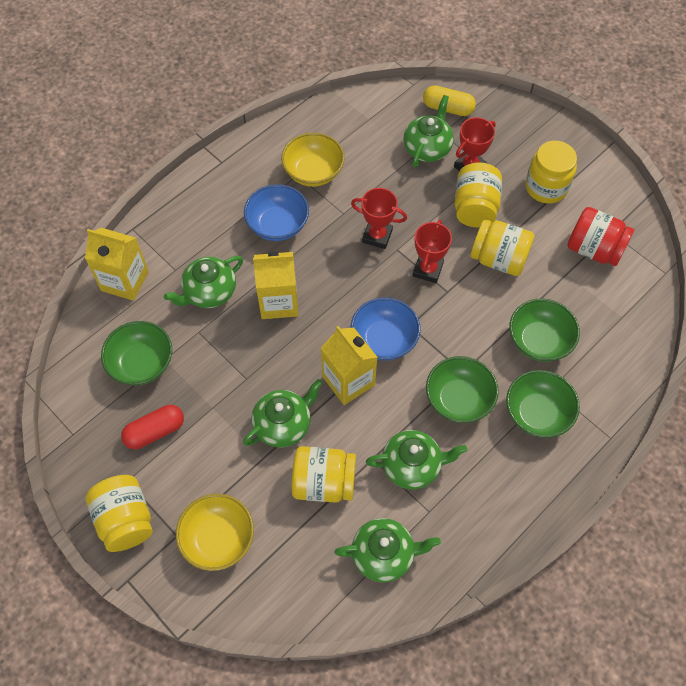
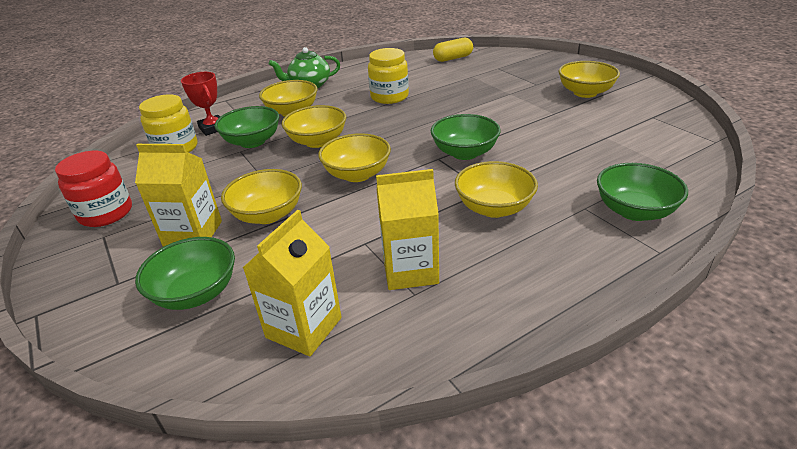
blue bowl: [244,184,309,241] [351,297,421,361] = 2 -> none = 0
green teapot: [164,256,243,308] [243,379,323,448] [334,518,441,583] [366,430,467,490] [404,95,454,168] = 5 -> [269,47,340,88] = 1
red capsule: [121,405,184,449] = 1 -> none = 0
red trophy: [351,188,407,249] [413,220,452,283] [454,117,496,171] = 3 -> [181,72,220,136] = 1
yellow bowl: [176,494,254,571] [281,133,345,187] = 2 -> [221,169,302,224] [259,80,317,117] [282,105,346,148] [318,133,391,182] [455,161,538,218] [559,61,620,98] = 6
yellow jar: [85,475,153,552] [292,446,356,503] [455,162,502,227] [470,219,535,276] [525,141,577,203] = 5 -> [139,95,198,152] [368,48,409,104] = 2

